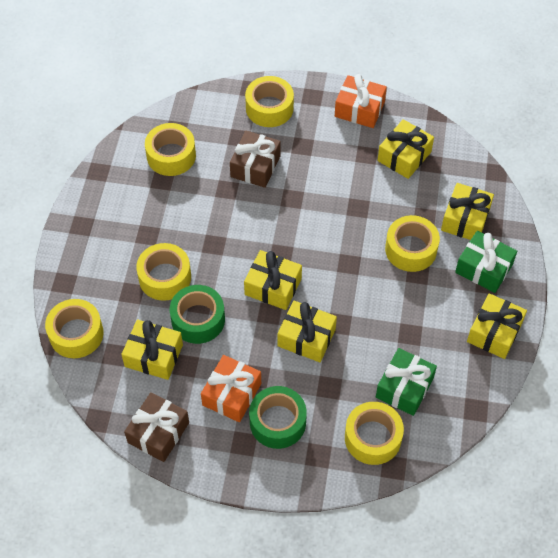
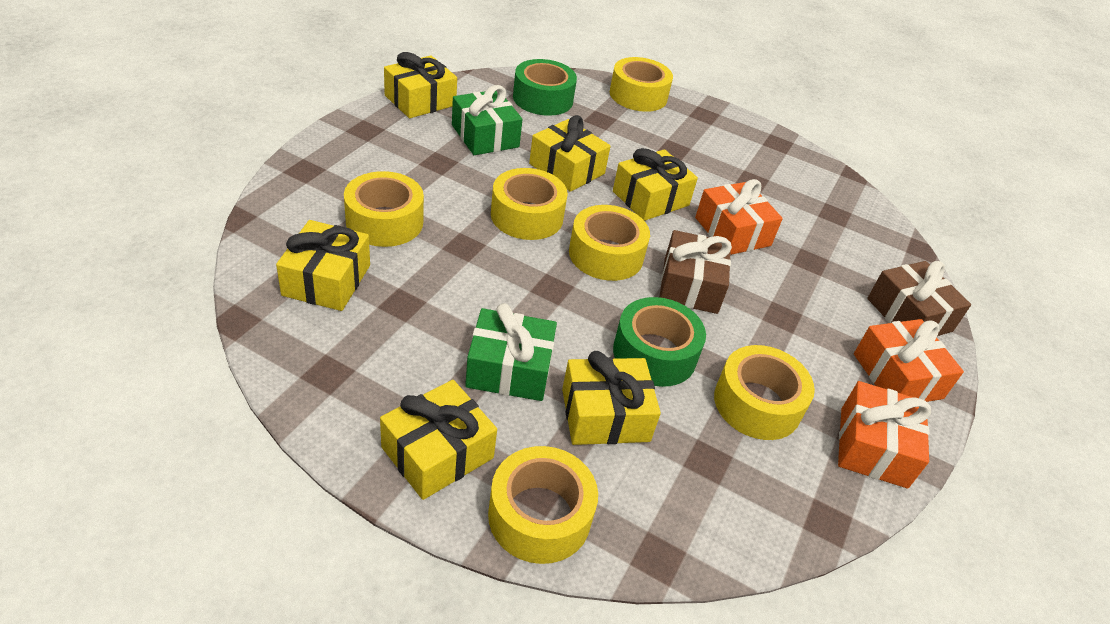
orange gift: [201,355,261,422] [335,74,387,128] = 2 -> [695,179,783,255] [838,381,931,488] [854,319,964,402] = 3

